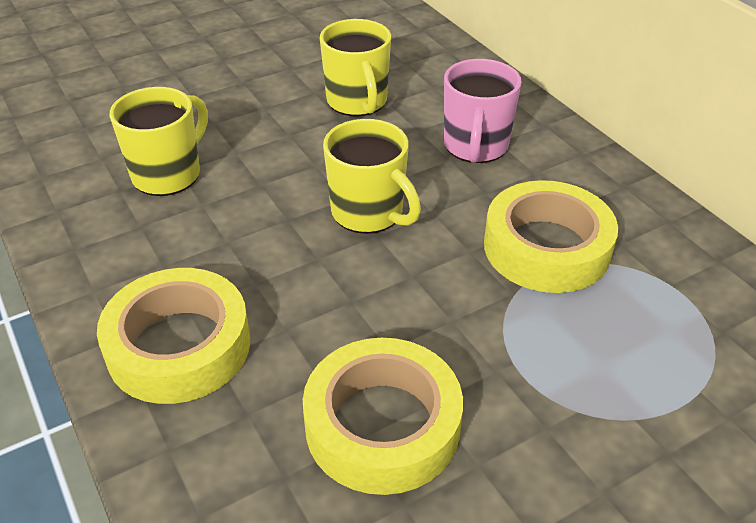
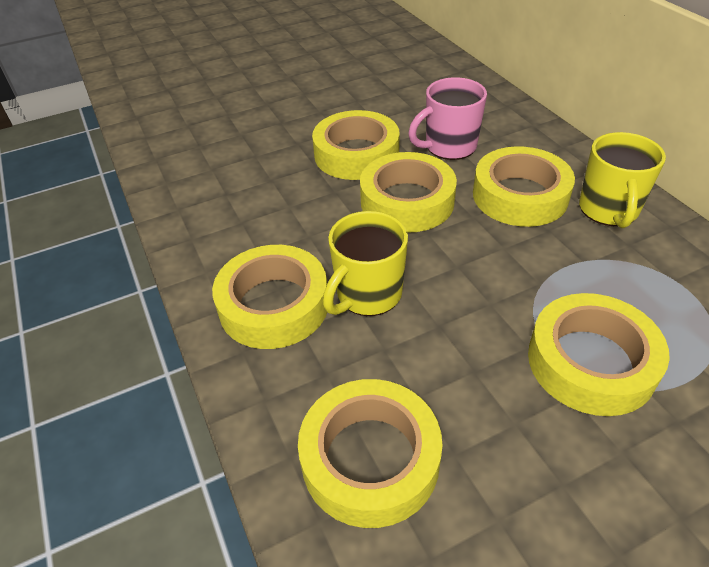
yellow mug: [109,87,208,196] [320,19,391,116] [323,119,421,234] = 3 -> [323,211,408,316] [579,132,666,228] = 2
yellow tape: [97,268,250,404] [303,338,463,495] [484,180,618,293] = 3 -> [212,245,327,349] [298,379,443,528] [312,110,399,180] [360,152,457,233] [473,146,575,227] [528,293,670,416] = 6

